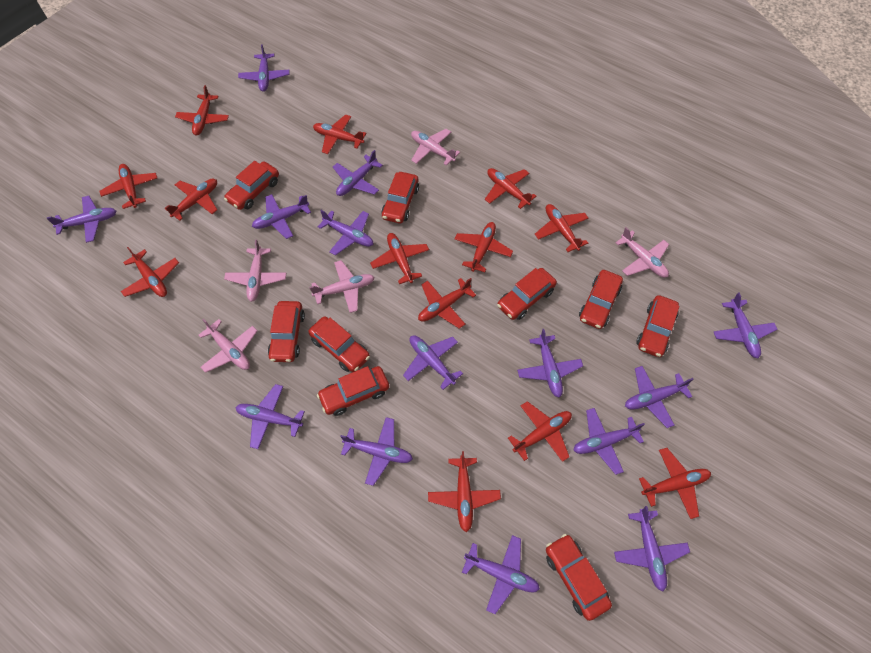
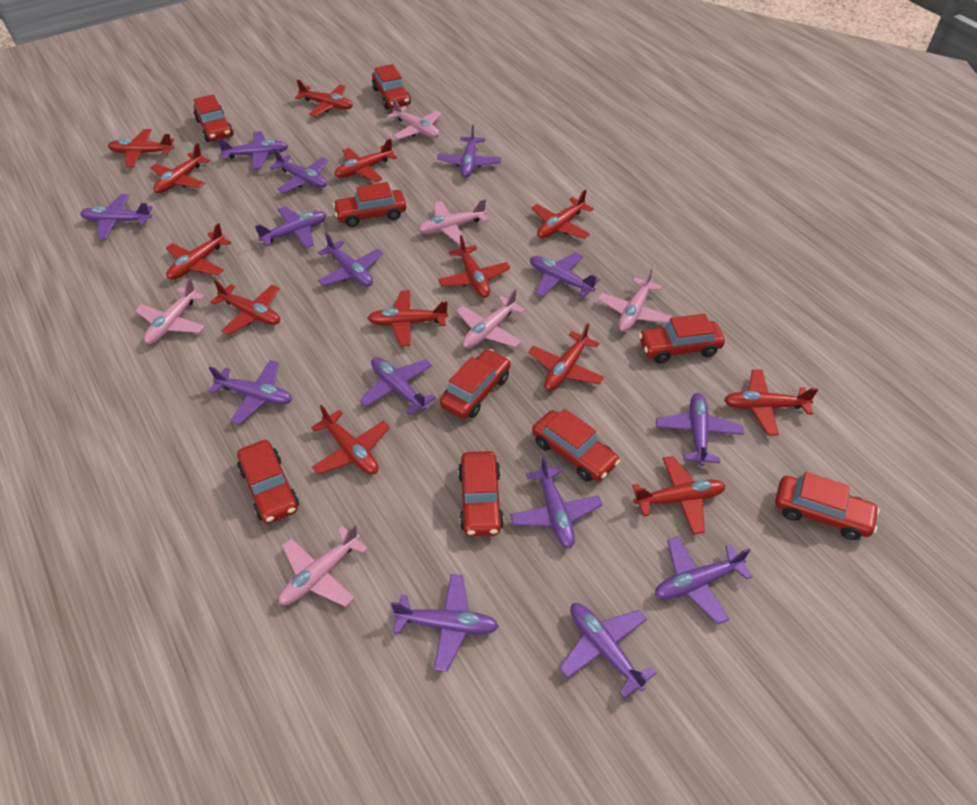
pink plane: [199,319,257,373] [224,239,286,302] [309,260,375,313] [411,129,460,166] [615,227,669,278] = 5 -> [135,277,206,344] [279,524,368,607] [387,98,442,139] [418,199,488,245] [456,289,525,348] [598,268,673,332] = 6

